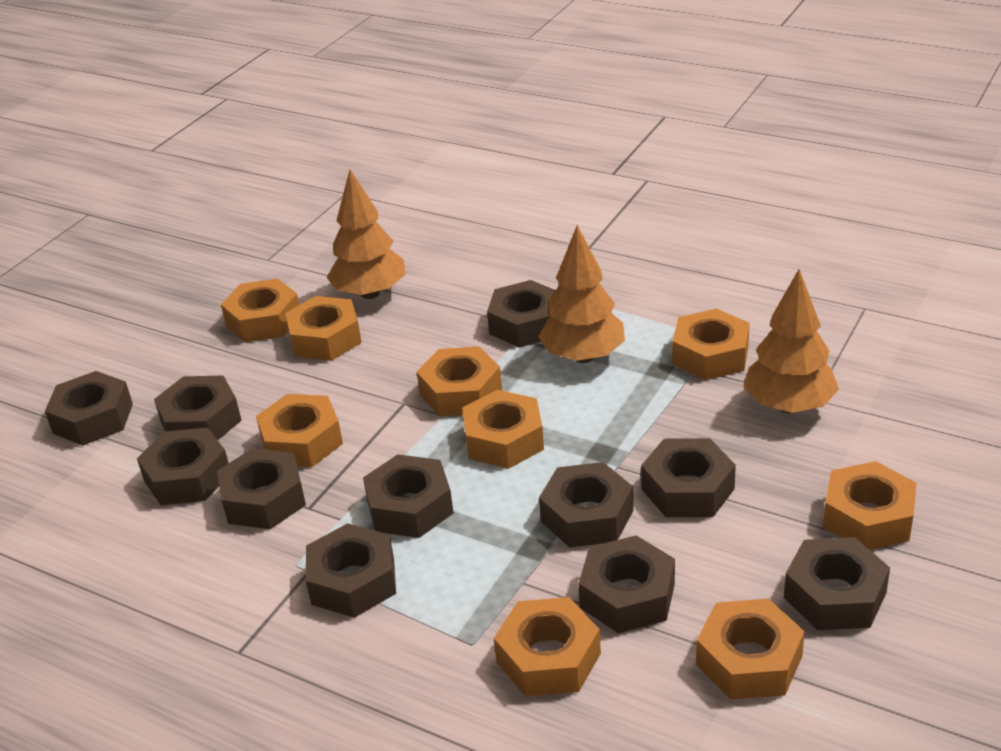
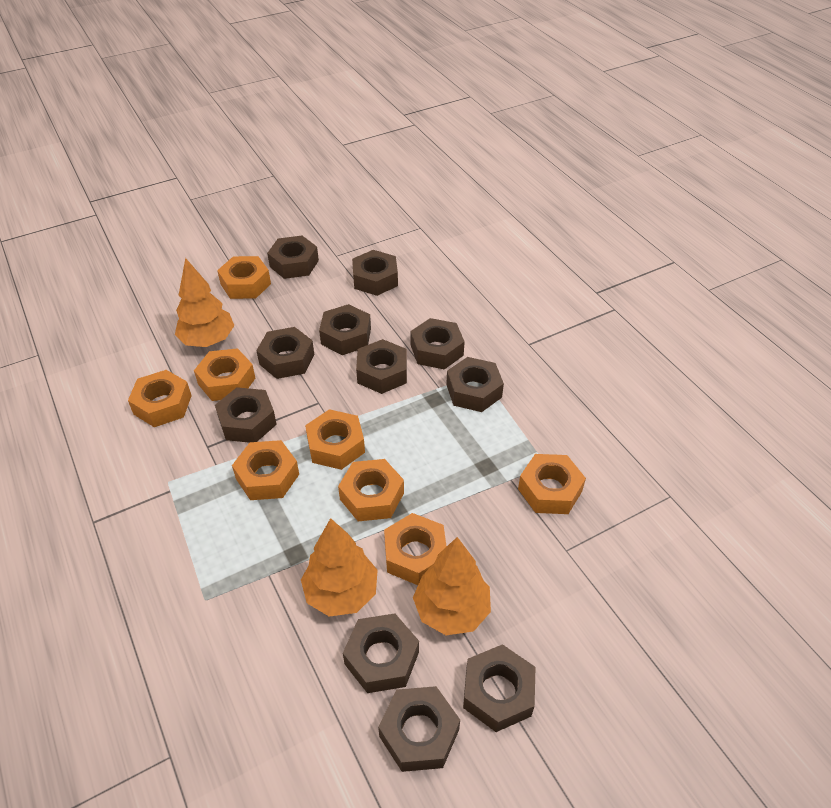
orange nut: [221,278,299,343] [256,394,343,467] [285,296,362,361] [417,346,502,416] [462,390,544,469] [494,597,601,697] [672,309,750,380] [696,599,805,700] [823,461,917,550] = 9 -> [128,370,192,427] [194,348,255,401] [217,256,271,299] [232,440,299,500] [305,409,365,470] [338,459,404,521] [384,513,447,585] [518,454,586,514] = 8

